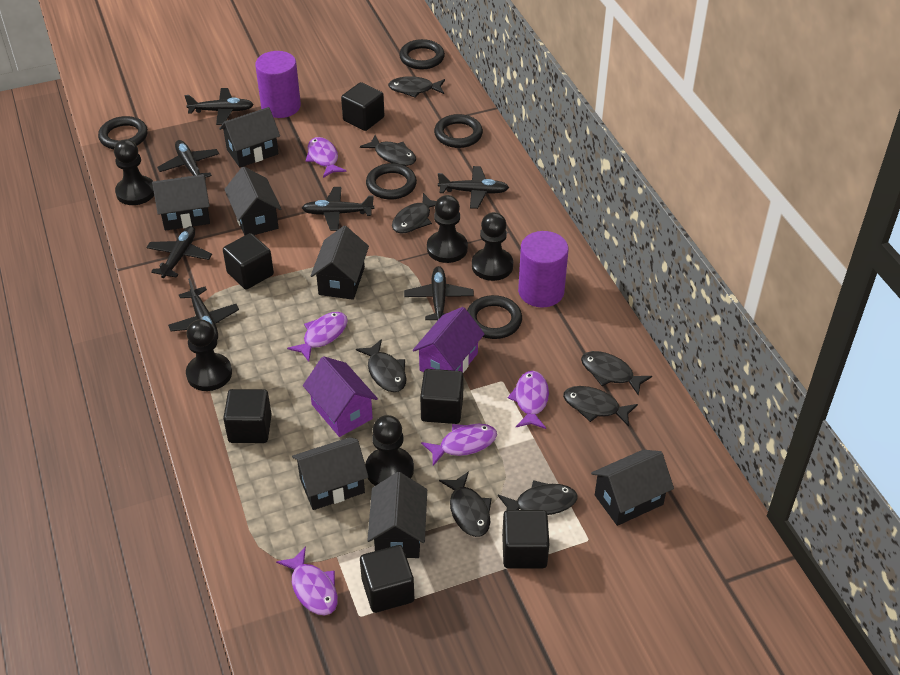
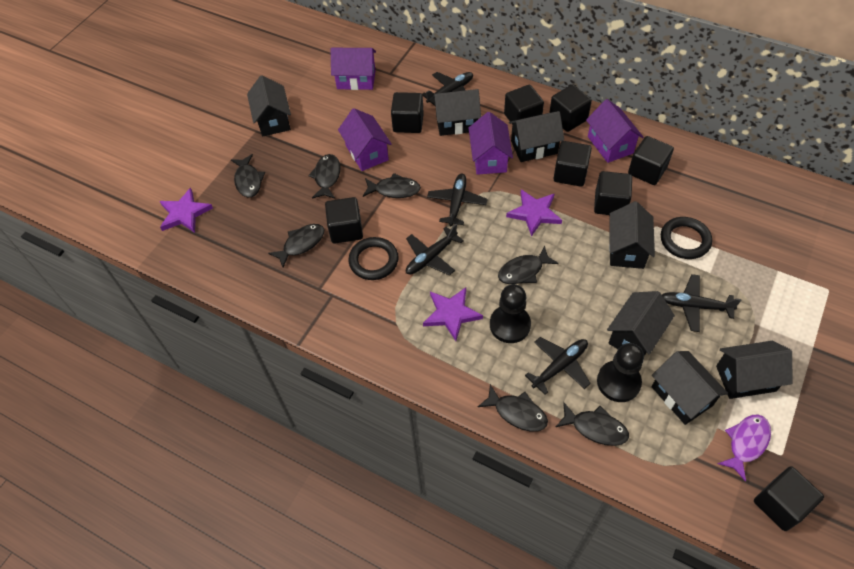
black cube: [223,233,274,289] [223,389,272,443] [341,82,385,131] [360,545,414,613] [420,369,464,424] [502,510,549,568] = 6 -> [325,197,363,244] [391,92,424,133] [504,85,544,124] [549,85,592,132] [553,141,592,187] [594,171,632,215] [628,136,674,185] [754,466,824,531] = 8
black fish: [356,339,407,392] [360,135,416,166] [388,76,445,98] [392,193,436,234] [439,471,492,537] [498,480,577,515] [563,386,638,427] [581,351,652,396] = 8 -> [231,154,265,197] [268,224,324,267] [308,154,340,199] [363,173,421,198] [478,384,548,432] [498,246,559,284] [556,402,629,446] = 7
black pawn: [114,139,154,205] [186,319,232,391] [365,415,414,486] [427,195,468,263] [472,212,513,281] = 5 -> [490,284,531,343] [597,343,644,402] = 2
black plane: [146,226,212,278] [157,140,219,178] [168,278,239,340] [185,88,254,125] [302,187,374,231] [404,266,474,321] [438,166,509,209] = 7 -> [406,224,464,276] [422,72,473,106] [427,173,487,226] [525,337,591,395] [662,274,741,332] = 5
black ring: [98,116,148,149] [366,163,417,200] [399,39,445,70] [434,114,483,148] [467,295,522,339] = 5 -> [348,237,399,280] [661,217,712,259] = 2
purple cylinder: [255,51,301,118] [518,231,568,307] = 2 -> none = 0
purple fish: [276,546,338,615] [287,312,348,362] [306,137,347,178] [421,424,497,466] [508,371,549,429] = 5 -> [718,414,771,482] = 1
purple house: [303,356,378,437] [413,307,484,373] = 2 -> [331,48,376,90] [338,108,392,171] [469,112,513,175] [586,99,643,163] = 4
purple star: none = 0 -> [160,188,213,233] [423,287,483,341] [506,190,562,237] = 3

